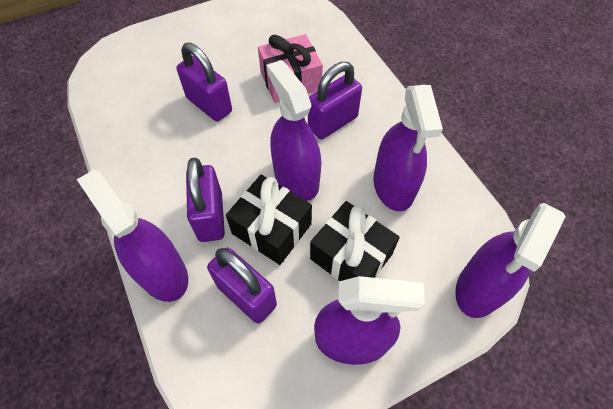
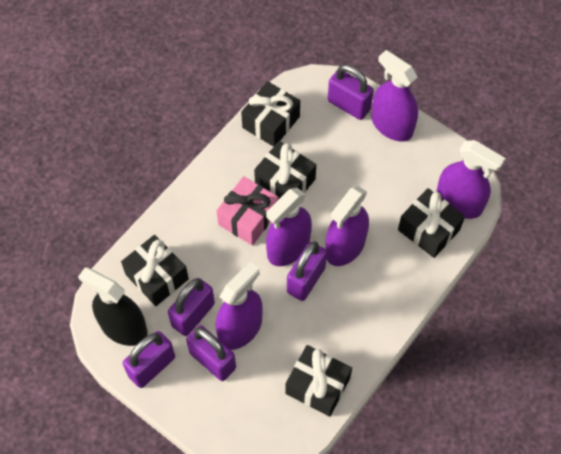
black gift: [226,175,312,265] [310,201,400,281] = 2 -> [121,235,189,306] [241,81,300,147] [254,141,316,200] [285,345,352,417] [398,188,465,258] = 5
black spray bottle: none = 0 -> [78,267,148,346] = 1
purple padlock: [177,43,232,121] [186,158,225,242] [207,248,277,324] [308,62,362,139] = 4 -> [123,331,175,388] [168,278,215,336] [186,325,236,381] [287,241,327,301] [328,64,374,120] = 5

